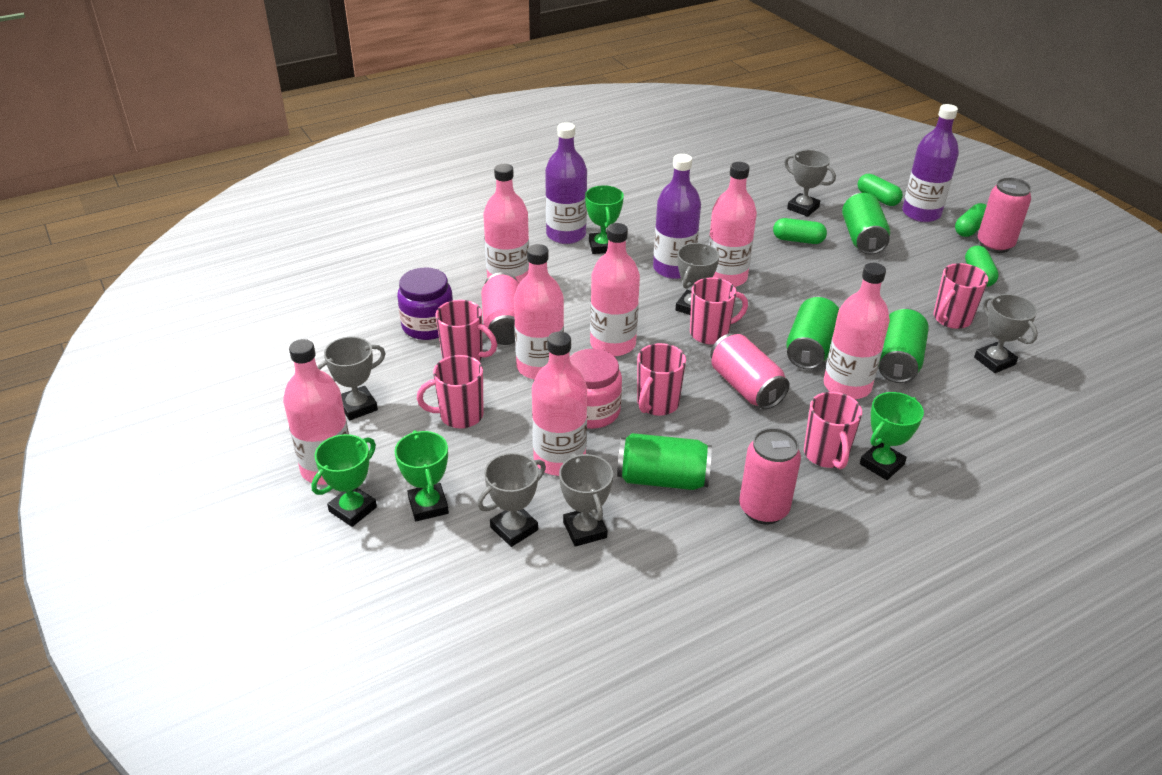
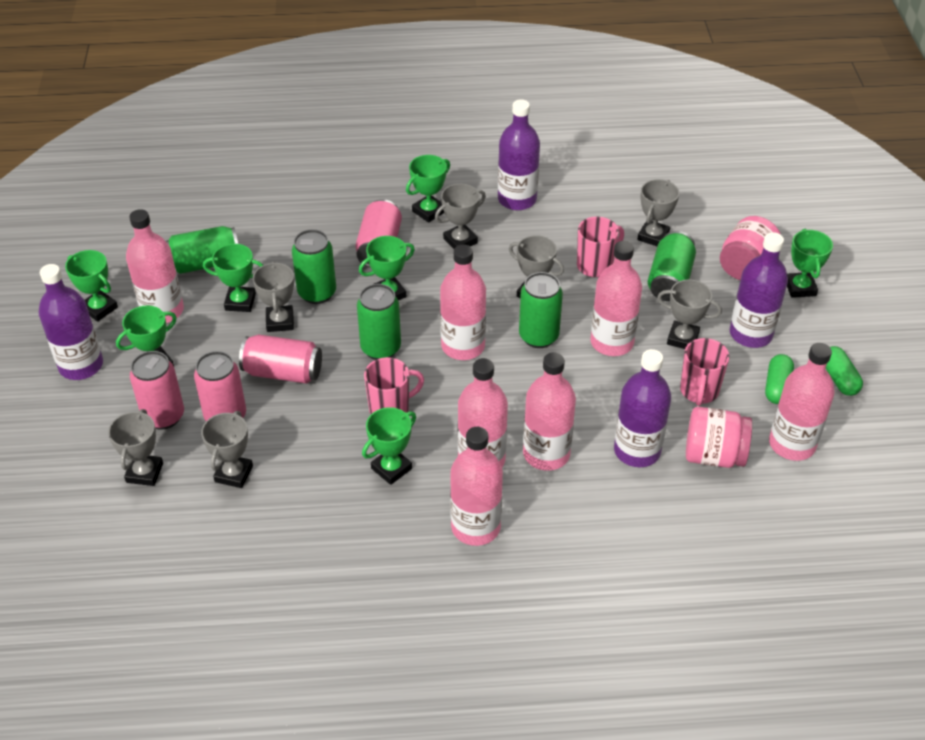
green can: [617,433,712,490] [786,296,839,369] [842,193,890,255] [879,308,929,383] = 4 -> [166,226,238,274] [292,229,336,304] [357,284,401,360] [519,272,563,348] [648,231,696,301] = 5
green capsule: [773,218,827,244] [858,174,903,206] [955,203,987,237] [965,245,999,287] = 4 -> [765,354,794,404] [826,346,863,396] = 2
green trophy: [311,434,377,527] [394,430,449,521] [585,185,624,254] [860,392,924,480] = 4 -> [65,250,118,322] [116,305,177,366] [203,244,263,312] [359,236,415,300] [362,407,416,485] [406,155,450,223] [787,229,833,298] = 7
grey trophy: [317,337,386,421] [477,453,546,547] [559,453,613,547] [676,243,719,315] [784,150,836,217] [974,294,1038,373] = 6 -> [108,409,163,486] [201,411,253,488] [253,262,294,332] [435,184,486,249] [509,235,564,298] [637,179,679,246] [657,280,722,349] = 7
pink jar: [570,349,622,429] = 1 -> [686,407,752,468] [720,216,781,280] = 2
pink mug: [417,355,484,429] [435,300,497,362] [637,343,686,416] [690,277,748,344] [804,392,862,469] [933,263,989,329] = 6 -> [364,357,424,414] [577,217,624,277] [680,338,730,406] = 3
purple bottle: [545,122,587,244] [653,154,701,279] [902,104,959,222] = 3 -> [39,264,103,380] [498,99,540,210] [614,349,671,467] [730,232,788,348] = 4
purple jar: [397,267,453,340] = 1 -> none = 0

